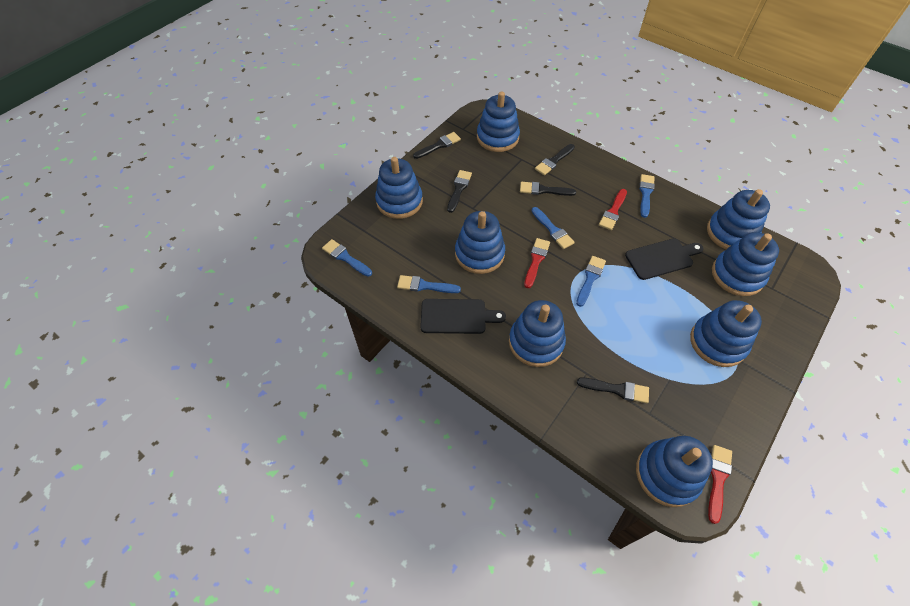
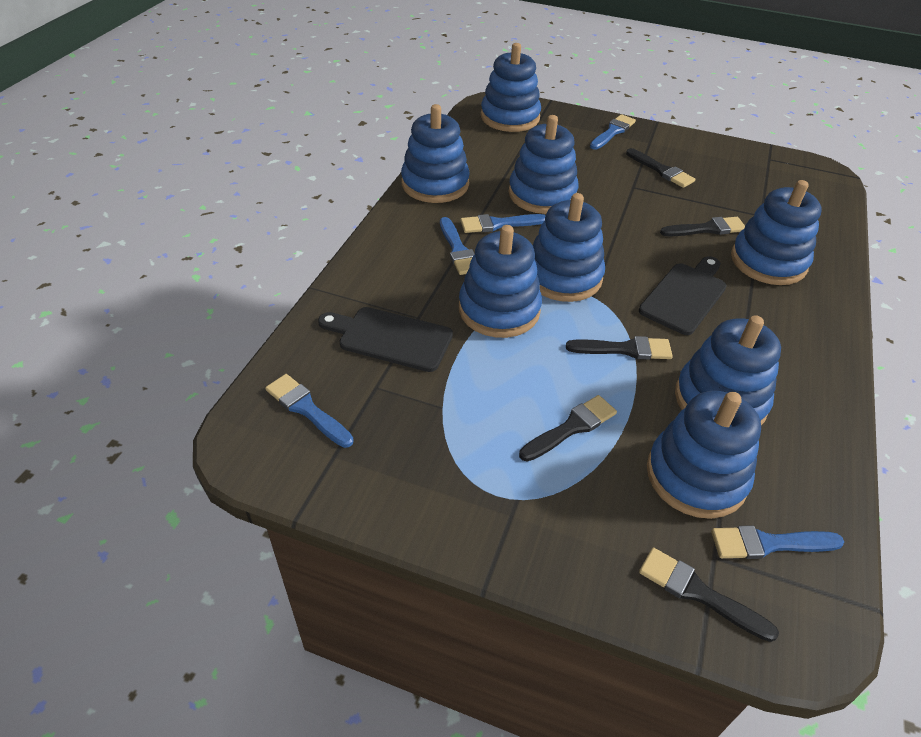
red brush: [524,238,550,288] [599,189,627,230] [708,445,732,524] = 3 -> none = 0

